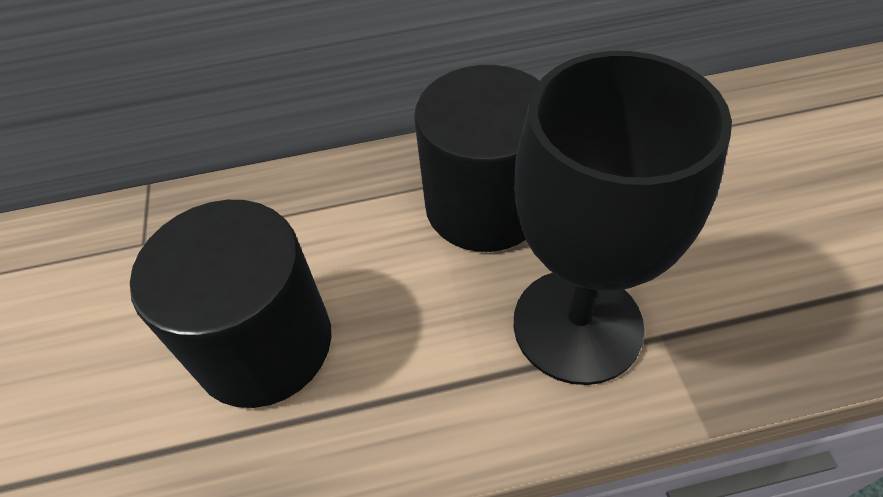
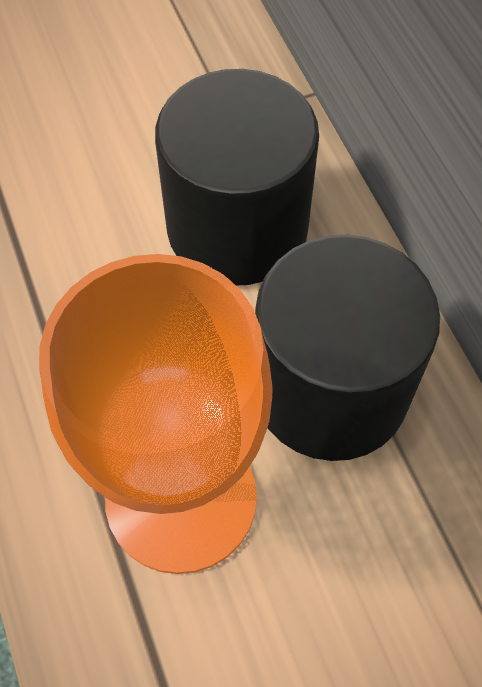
black goblet: [514,51,732,385] = 1 -> none = 0
orange goblet: none = 0 -> [39,254,273,574] = 1

